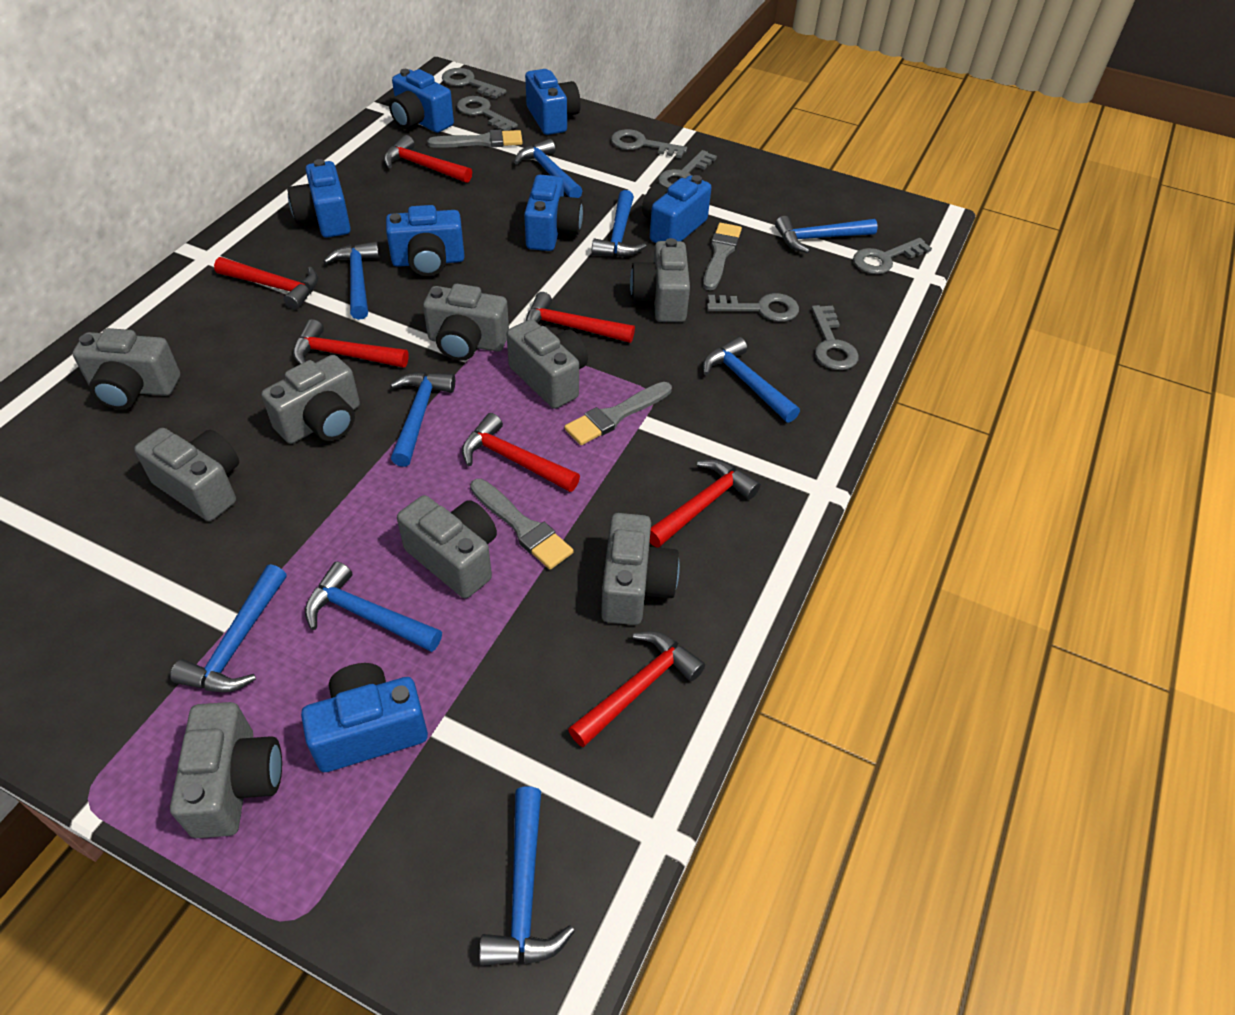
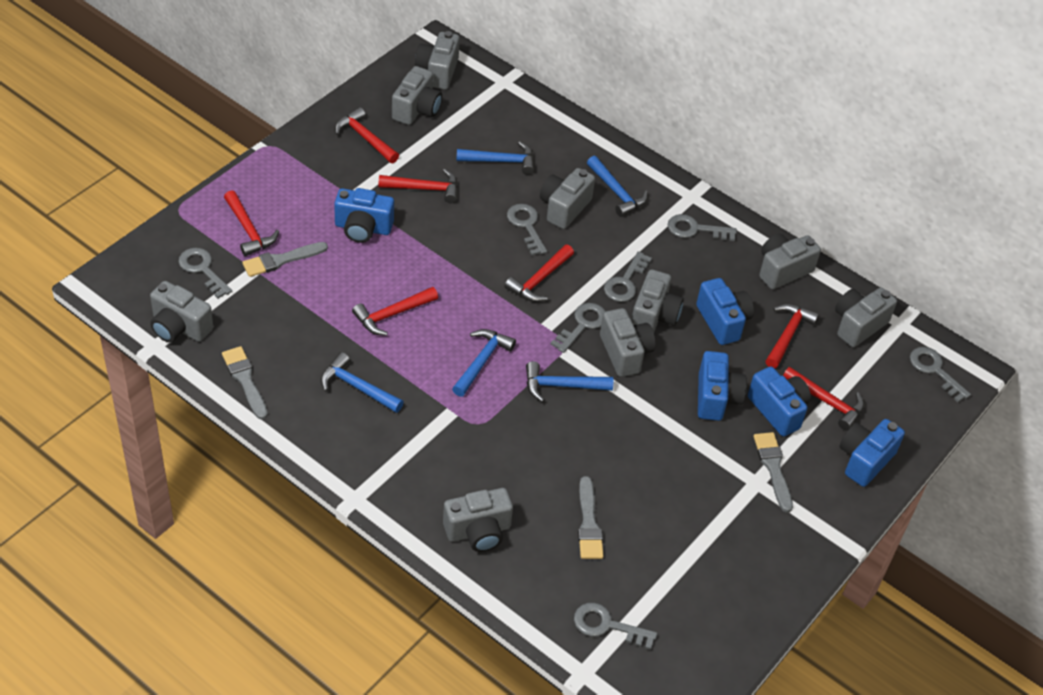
blue camera: [287,159,351,238] [301,663,428,772] [386,205,465,276] [389,69,454,133] [524,175,583,251] [525,69,581,135] [642,175,711,243] = 7 -> [334,188,394,243] [696,278,754,345] [698,351,747,421] [748,367,811,437] [839,419,905,487] = 5
blue hammer: [170,564,287,692] [305,562,442,652] [323,241,380,320] [390,372,455,467] [479,787,575,966] [514,139,582,198] [592,190,646,257] [703,337,800,423] [775,216,878,253] = 9 -> [321,352,404,413] [452,329,516,397] [456,141,534,175] [526,361,613,402] [587,156,648,217] = 5

